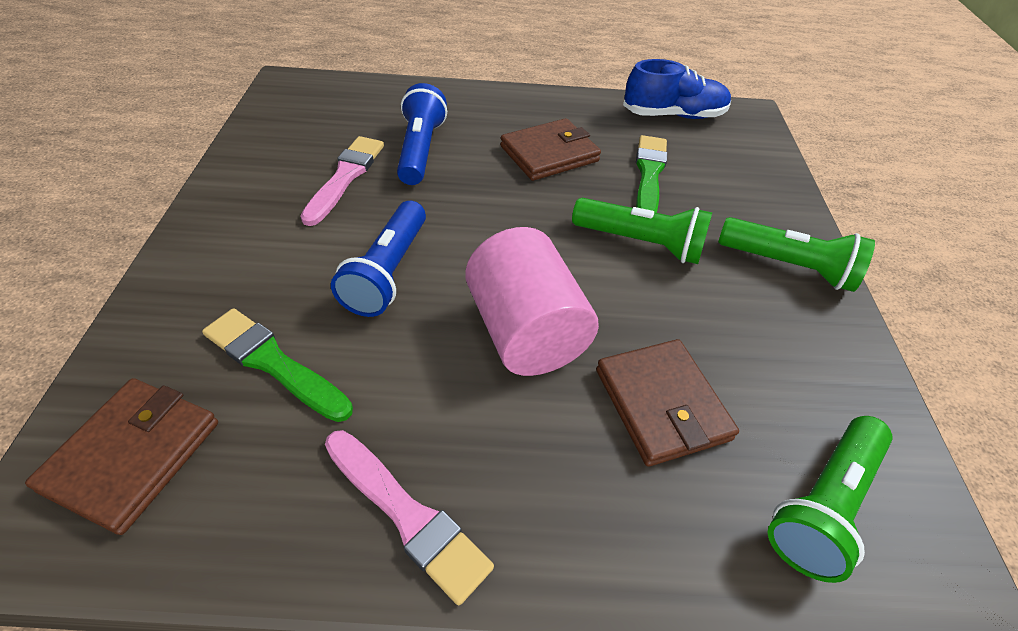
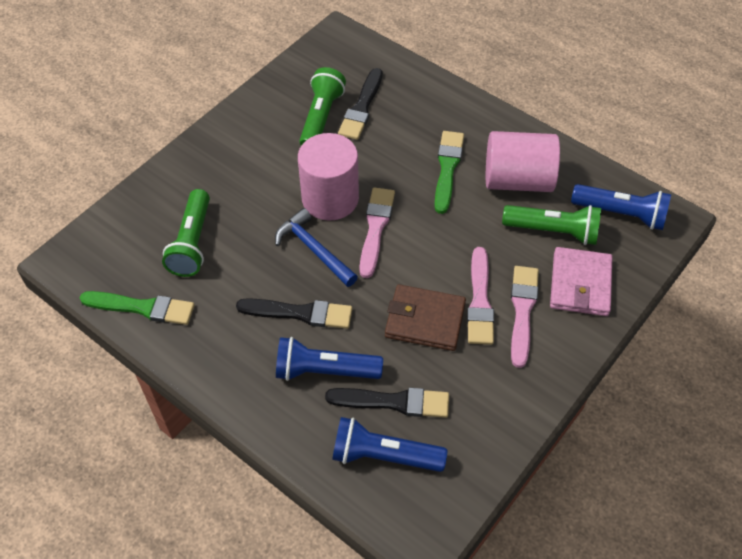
black brush: none = 0 -> [236,298,352,329] [325,388,449,418] [338,68,383,140] = 3
blue flashlight: [331,201,426,317] [397,83,447,185] = 2 -> [276,337,383,381] [332,417,447,472] [571,184,671,230] = 3
blue hammer: none = 0 -> [275,208,358,287] = 1
blue shoe: [623,59,731,119] = 1 -> none = 0
brown wallet: [25,378,218,535] [500,118,601,181] [596,339,739,467] = 3 -> [385,284,466,351] = 1
pink brush: [300,136,384,226] [325,430,494,605] = 2 -> [359,187,395,278] [467,247,494,345] [511,266,539,368] = 3
pink cylinder: [465,227,599,376] = 1 -> [298,133,359,221] [486,131,560,192] = 2
pink wallet: none = 0 -> [550,247,612,316] = 1

